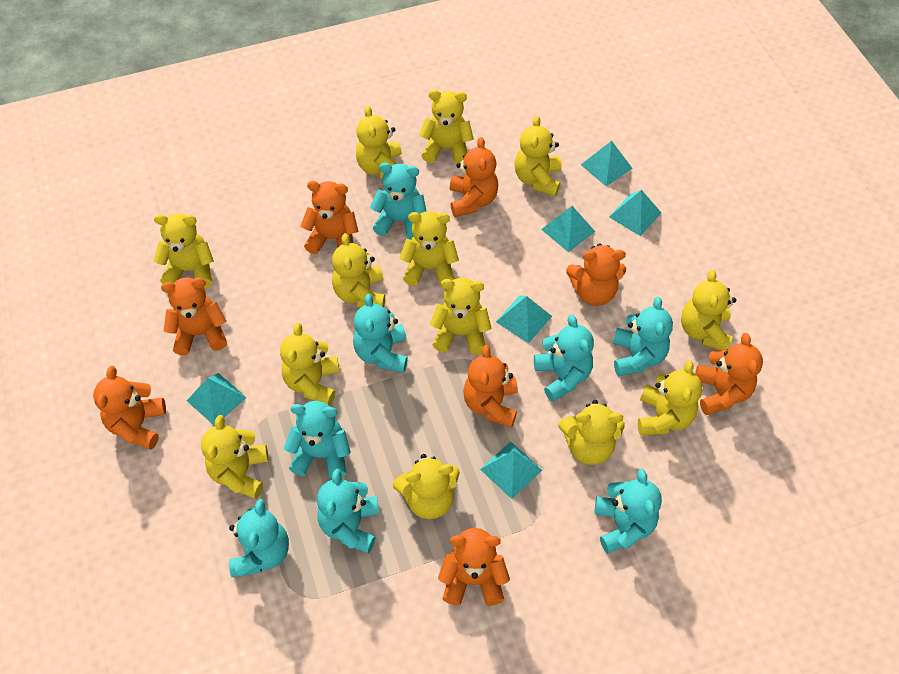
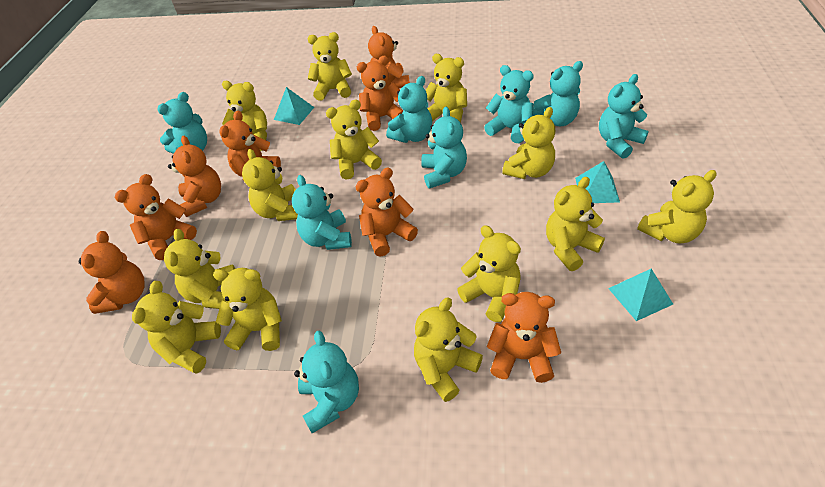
turquoise pyramid: [187,373,247,426] [480,441,542,499] [496,295,552,343] [541,206,595,252] [581,141,632,186] [609,190,661,236] = 6 -> [274,87,314,125] [575,161,620,203] [608,269,673,321] = 3

